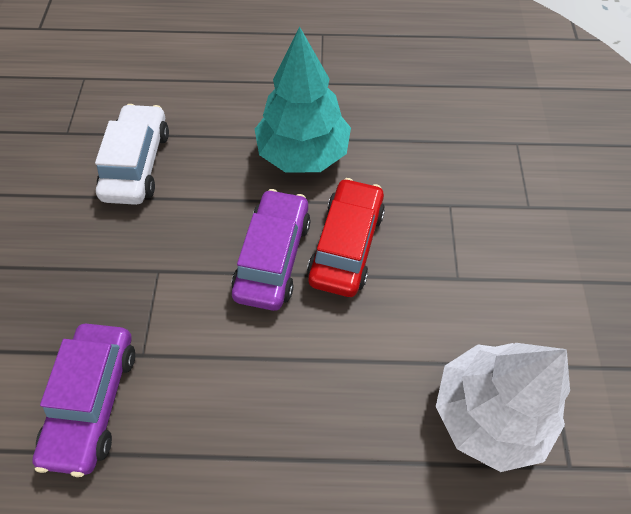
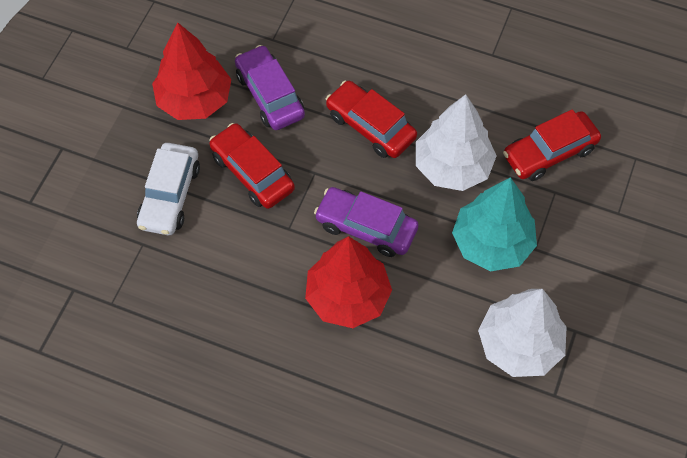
red car: [307,178,385,297] = 1 -> [209,123,295,209] [326,81,417,158] [503,109,601,181] = 3
red tree: none = 0 -> [152,23,231,120] [305,236,392,328] = 2
white tree: [436,343,570,472] = 1 -> [416,94,497,191] [478,289,567,377] = 2

